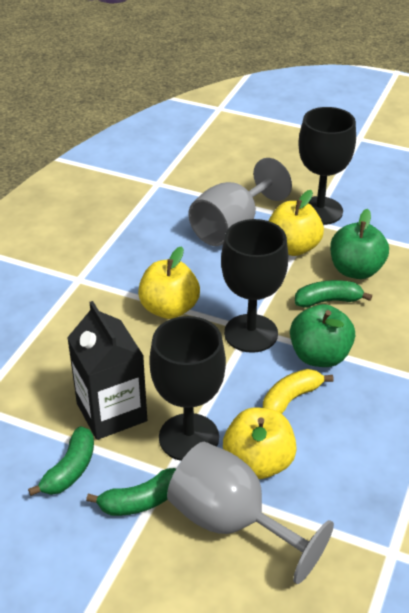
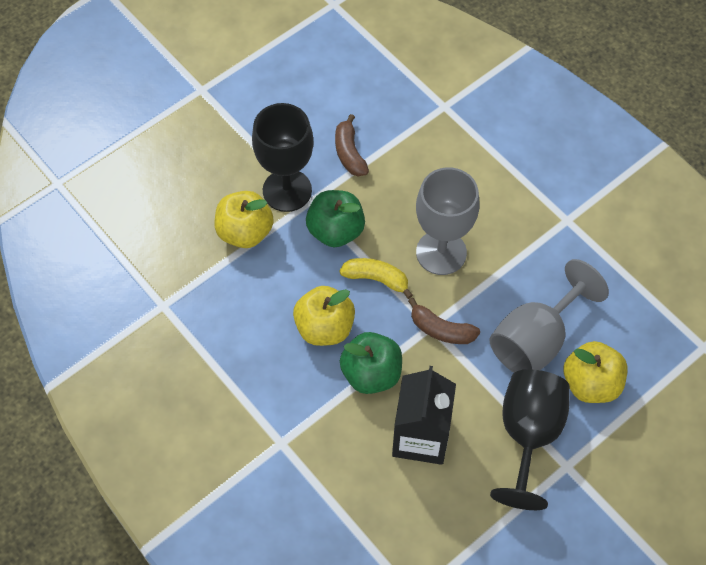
black goblet: [149,316,226,461] [221,219,288,353] [298,107,356,225] = 3 -> [252,103,314,212] [490,369,570,510] = 2
brown banana: none = 0 -> [335,114,369,176] [408,298,480,344] = 2
green banana: [28,426,94,496] [86,468,176,516] [295,280,372,308] = 3 -> none = 0

